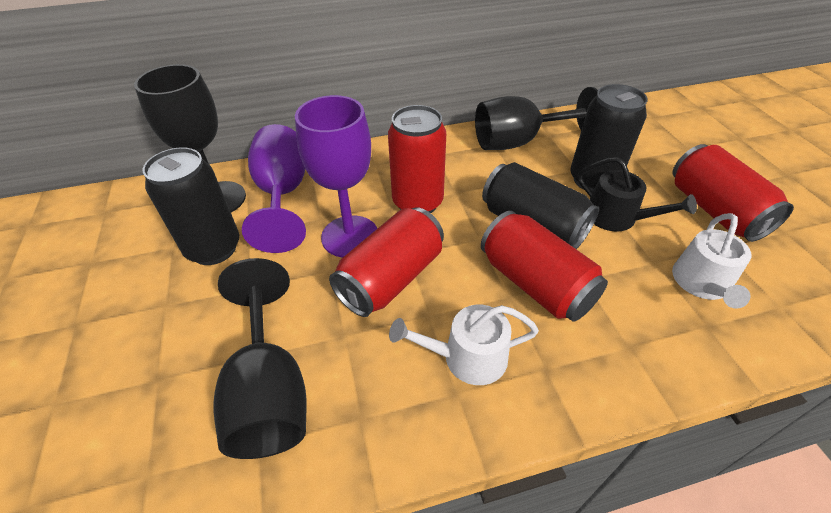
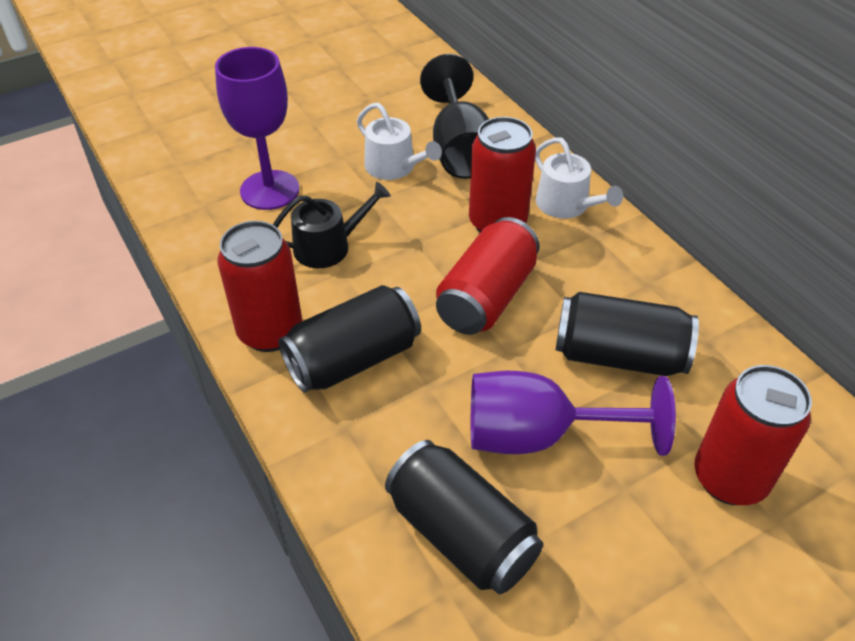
black goblet: [134,64,246,212] [214,258,307,459] [475,87,598,150] = 3 -> [420,54,489,179] = 1

